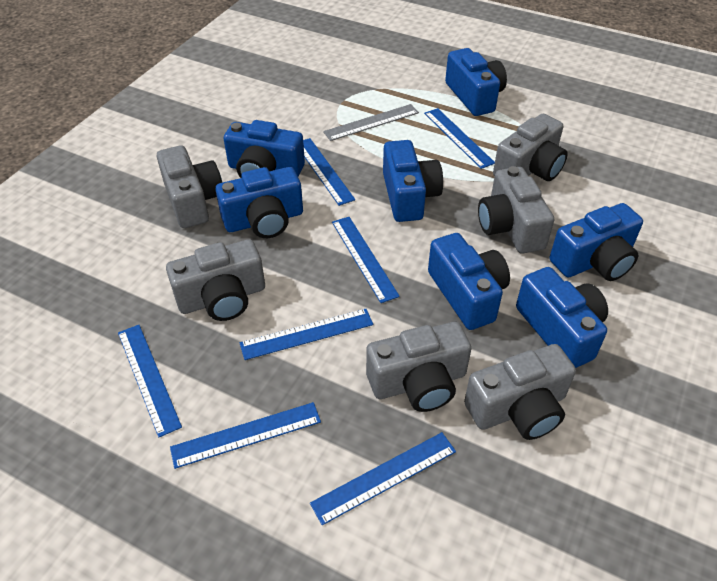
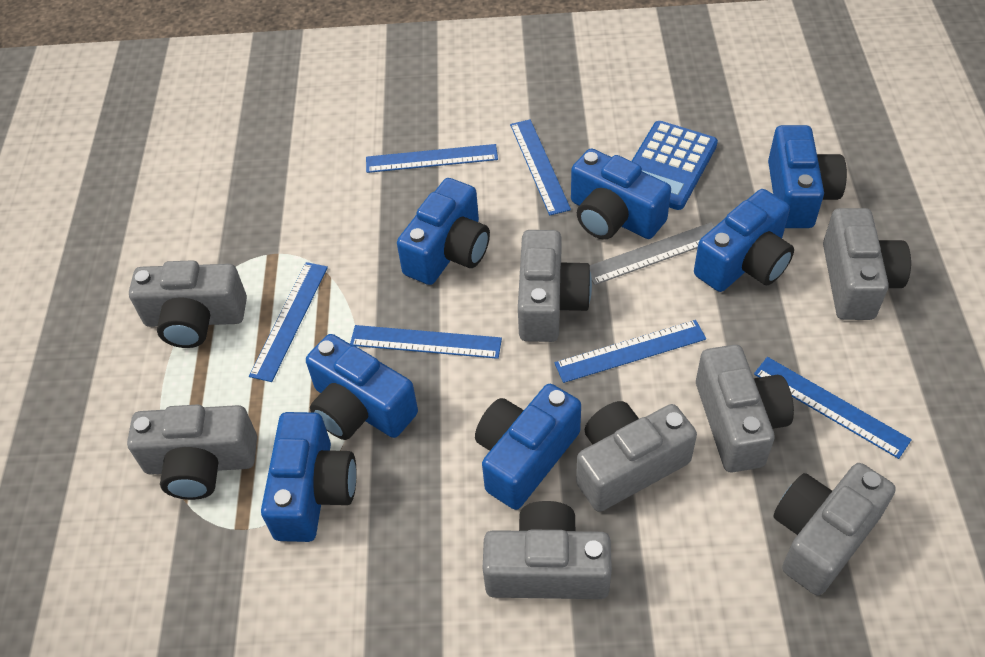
blue calculator: none = 0 -> [632,121,718,210] = 1
blue ruler: [118,325,182,437] [170,402,321,469] [240,309,373,360] [303,138,355,206] [310,432,456,525] [332,217,400,303] [424,108,495,169] = 7 -> [249,262,328,382] [350,325,502,359] [366,144,498,173] [510,119,571,215] [554,320,706,383] [754,357,912,459] = 6
grey camera: [157,145,223,228] [166,239,265,321] [366,322,471,412] [464,344,576,440] [478,166,554,254] [493,114,568,181] = 6 -> [127,404,257,500] [129,260,247,348] [483,501,612,599] [518,230,592,342] [576,401,697,512] [696,345,794,472] [773,463,896,595] [823,208,911,320] = 8

